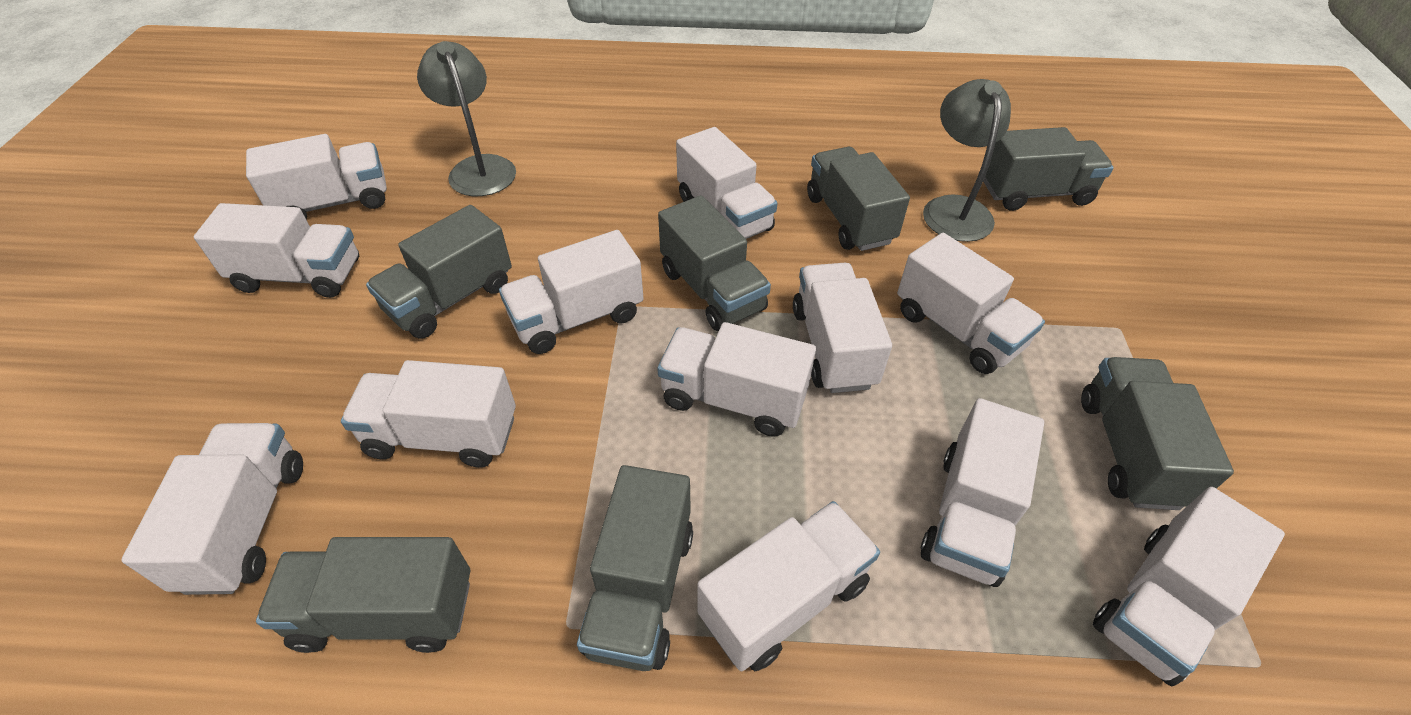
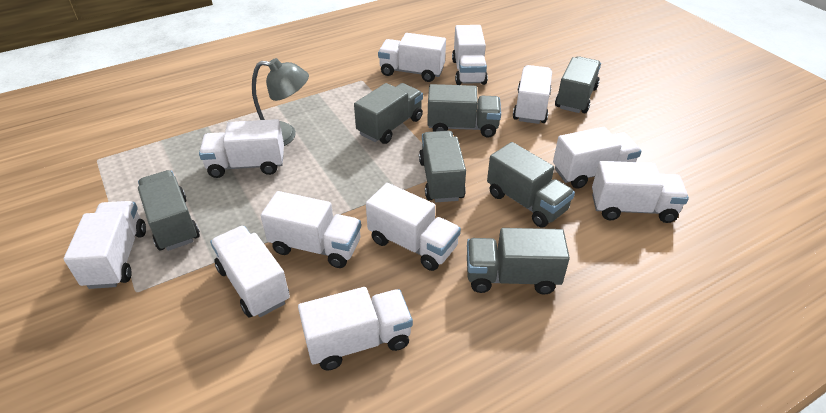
grey lamp: [417,41,516,196] [923,79,1011,242] = 2 -> [252,58,309,146] = 1
white truck: [121,423,303,595] [194,203,359,298] [246,134,387,219] [341,360,516,468] [499,230,644,354] [657,322,816,437] [676,127,777,239] [697,501,880,671] [793,263,892,393] [897,233,1045,374] [921,398,1044,587] [1093,487,1285,686] = 12 -> [64,201,146,289] [199,119,284,178] [210,226,290,318] [261,191,361,268] [298,287,413,370] [366,183,461,271] [378,33,446,82] [452,25,488,85] [513,65,552,124] [553,127,641,189] [592,161,689,223] = 11

